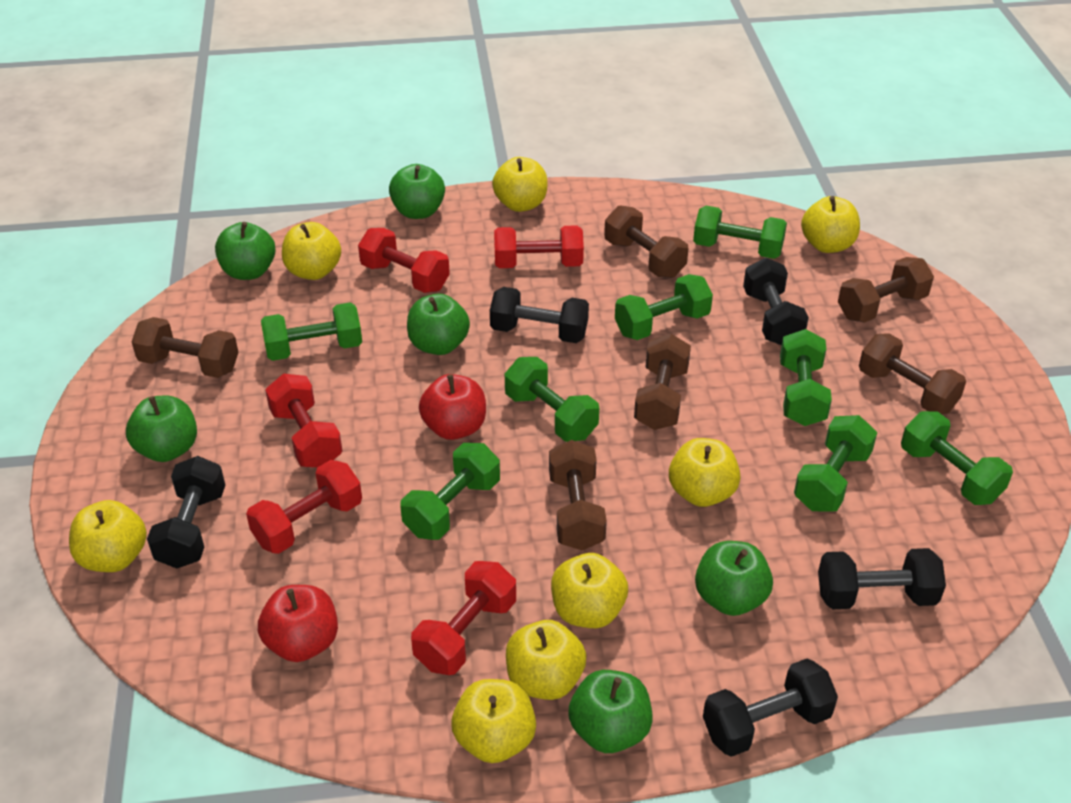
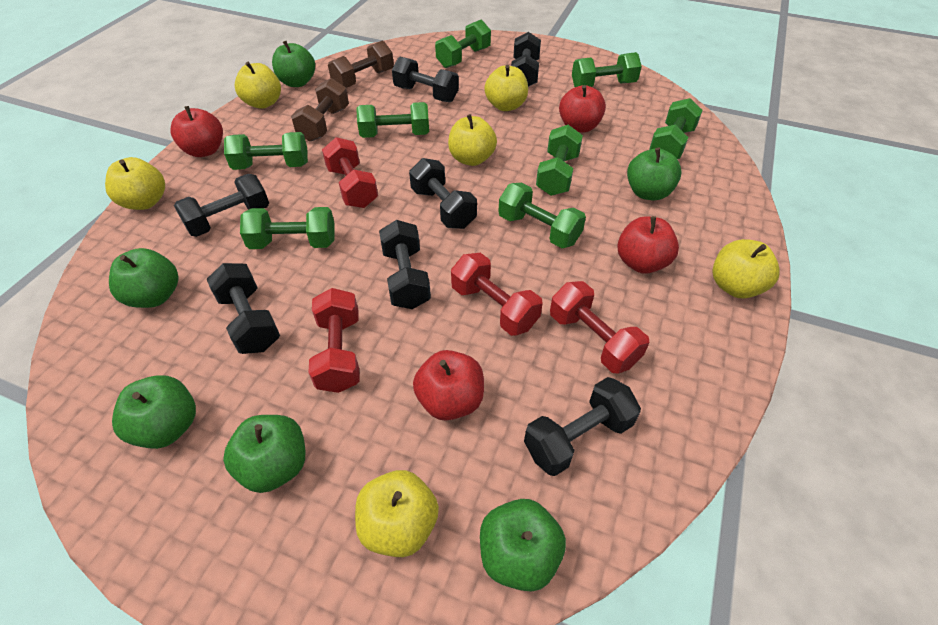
black dumbbell: [147,456,225,568] [490,287,589,343] [703,659,838,757] [743,258,809,345] [818,548,946,609] = 5 -> [174,174,269,237] [207,263,280,354] [379,220,431,309] [392,57,459,102] [409,158,477,229] [511,32,541,87] [524,377,641,476] = 7
brown dumbbell: [131,317,239,378] [549,440,607,550] [604,205,689,278] [634,334,691,430] [838,257,934,323] [859,333,966,414] = 6 -> [291,78,349,142] [328,41,394,88] = 2
red apple: [258,585,338,662] [419,374,486,440] = 2 -> [170,106,223,157] [413,350,484,421] [559,85,606,133] [617,216,679,274] = 4
red dumbbell: [246,460,362,554] [265,374,342,467] [358,228,450,293] [411,561,516,675] [494,225,584,268] = 5 -> [308,288,360,393] [322,137,378,208] [451,253,543,336] [550,281,650,374] = 4
yellow apple: [69,500,147,572] [282,222,341,280] [451,679,536,763] [492,157,548,212] [506,620,586,700] [551,553,628,628] [669,438,741,507] [801,196,860,253] = 8 -> [105,157,165,210] [234,62,281,109] [355,470,439,557] [448,114,497,166] [484,65,528,111] [712,239,779,298] = 6

